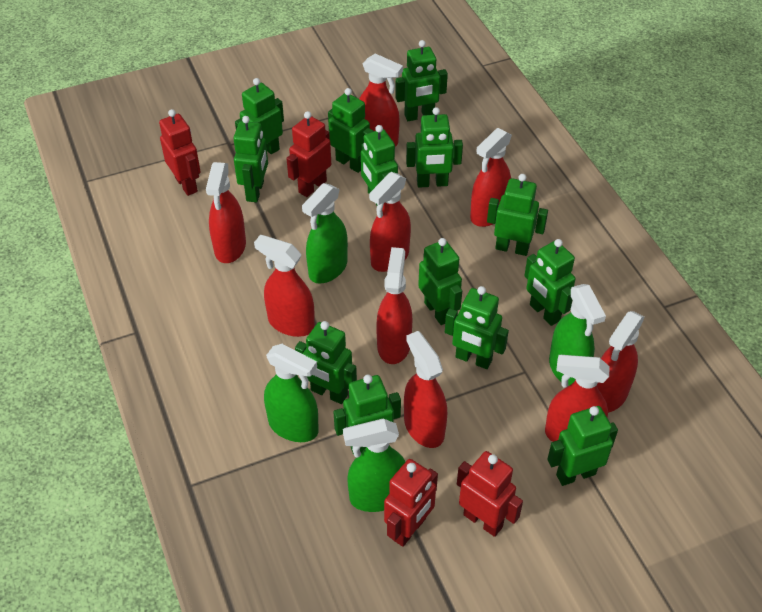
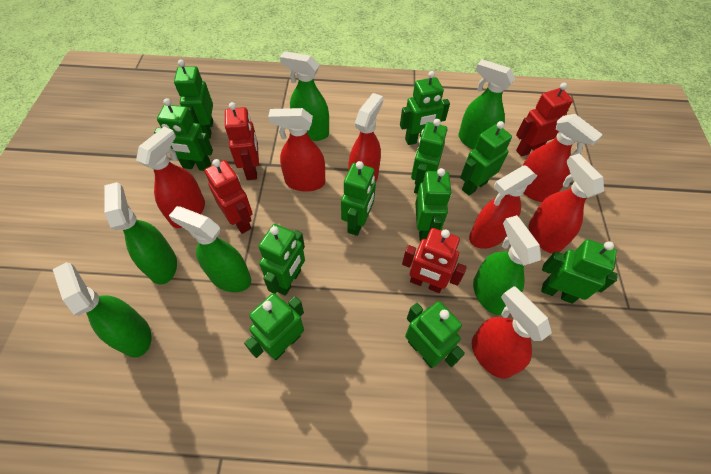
green robot: [233,116,268,202] [235,78,284,154] [295,321,357,404] [328,88,374,173] [333,375,401,454] [361,125,398,206] [395,40,448,121] [406,107,463,188] [418,238,462,325] [445,286,509,369] [487,174,548,256] [524,239,576,326] [547,406,618,486] = 13 -> [154,98,213,171] [174,60,213,139] [244,293,304,360] [259,224,305,296] [341,161,376,236] [400,71,450,145] [405,301,465,368] [411,119,447,194] [415,168,452,241] [460,121,512,196] [541,239,618,304] = 11
green spray bottle: [264,344,319,442] [302,183,348,284] [343,419,406,512] [549,284,606,386] = 4 -> [53,262,151,358] [104,182,177,285] [169,206,251,292] [280,51,329,141] [459,59,515,149] [473,215,541,315] = 6
red spray bottle: [206,162,246,263] [254,235,315,337] [359,54,403,147] [369,172,411,272] [376,247,412,364] [404,331,447,448] [470,128,512,227] [545,355,610,442] [597,311,645,413] = 9 -> [136,127,205,228] [268,108,325,192] [348,93,383,181] [469,165,537,249] [472,286,552,379] [523,114,603,202] [529,153,604,254] = 7

